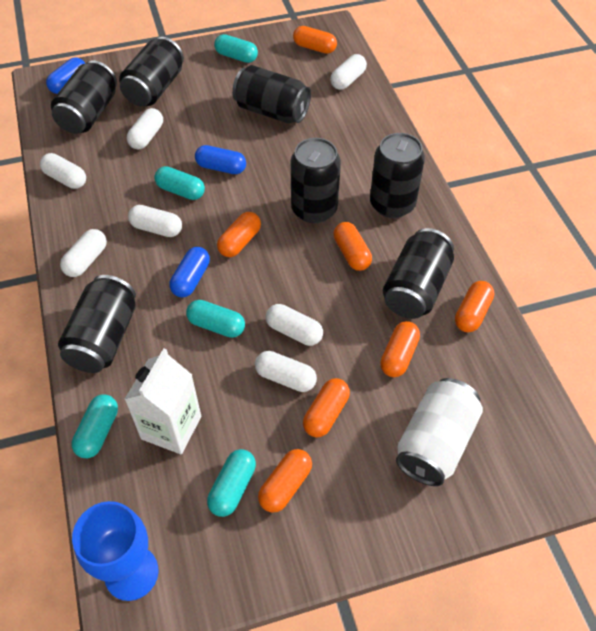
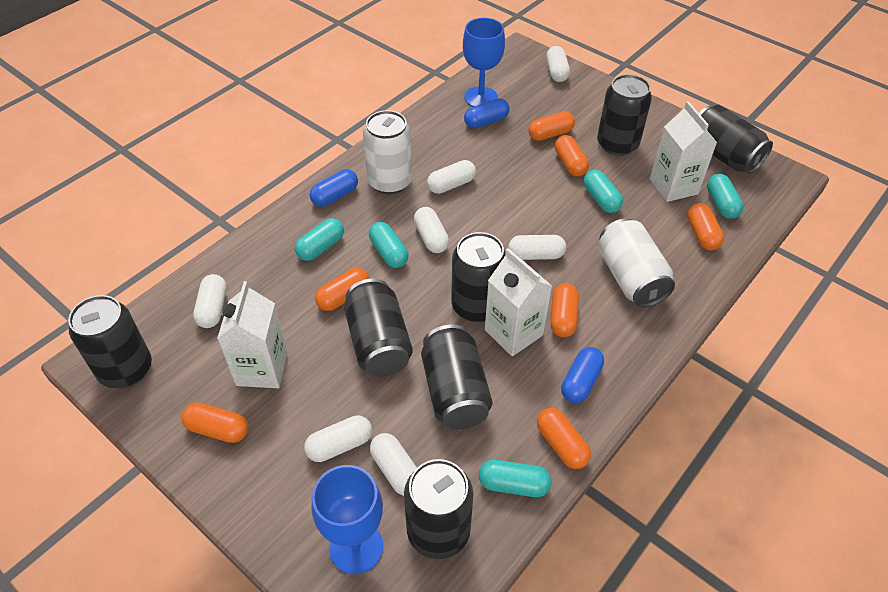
blue goblet: [72,501,158,601] = 1 -> [311,465,383,574] [463,18,505,107] = 2
white can: [396,378,483,486] = 1 -> [363,110,412,194] [598,218,675,308] = 2
white carton: [124,348,201,454] = 1 -> [217,281,288,388] [485,248,552,356] [650,101,717,202] = 3

